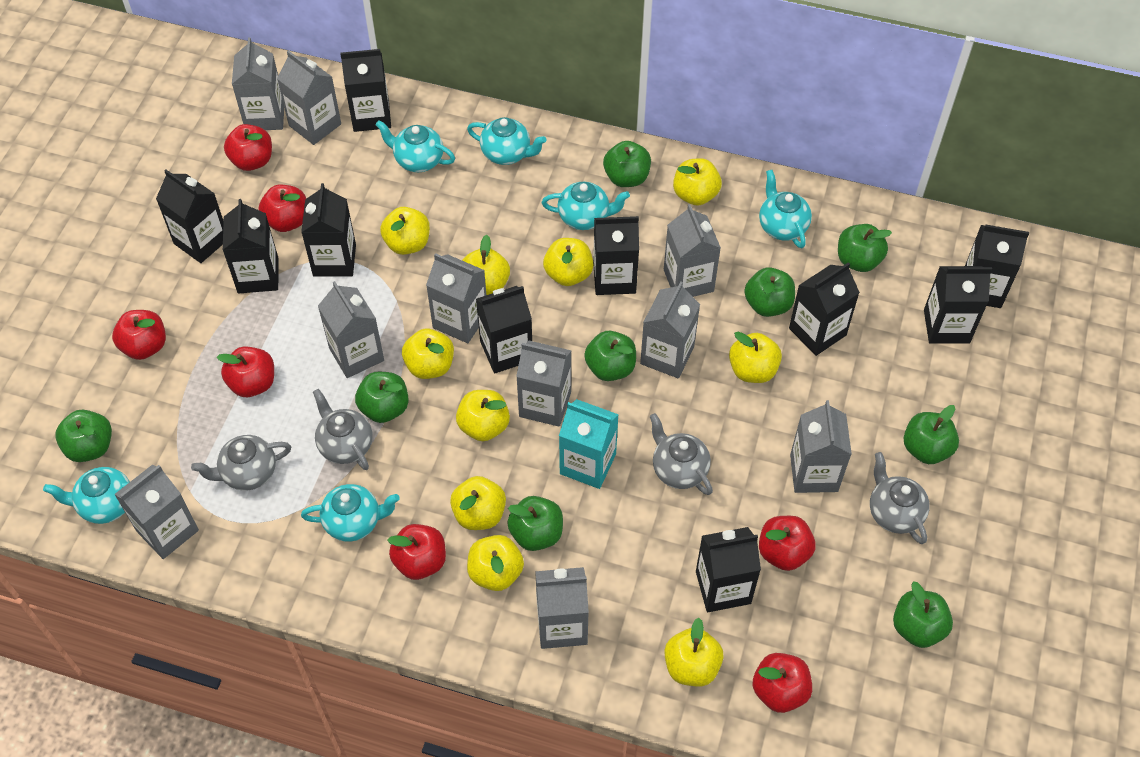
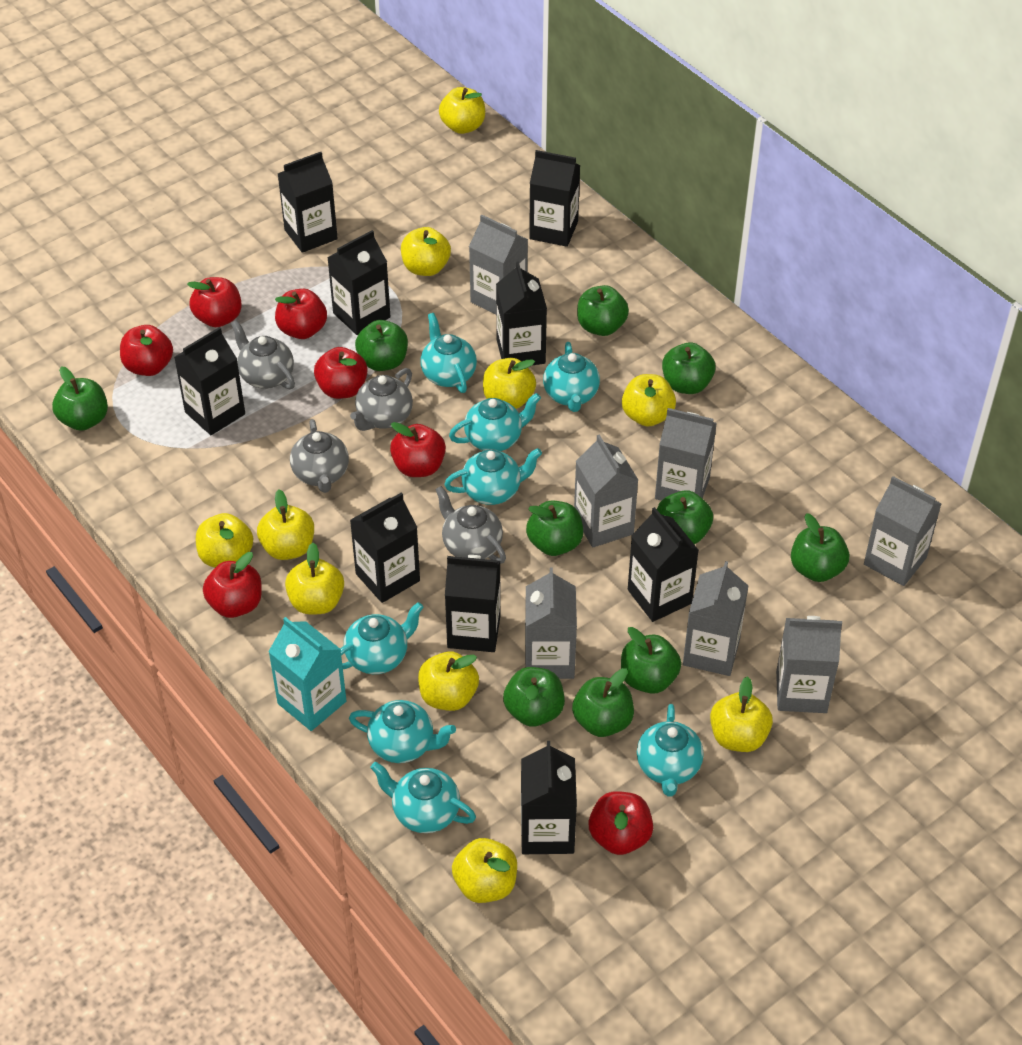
black carton: [156,170,224,263] [223,199,279,293] [301,183,356,276] [340,49,391,132] [476,286,532,374] [593,216,639,295] [696,527,761,612] [789,262,860,356] [924,266,992,344] [965,225,1029,308] = 10 -> [174,327,245,435] [278,152,338,253] [327,230,390,335] [350,493,420,603] [445,555,501,652] [496,261,547,365] [521,741,577,854] [529,150,580,247] [628,507,699,622] = 9
green apple: [55,410,112,462] [355,372,409,423] [507,496,563,551] [584,331,636,381] [603,141,651,187] [744,267,795,317] [838,224,892,272] [893,581,953,648] [904,405,959,464] = 9 -> [52,367,108,431] [355,320,408,371] [503,667,565,727] [526,501,583,556] [572,668,634,737] [577,285,629,336] [621,627,681,694] [657,490,713,544] [662,342,715,394] [791,513,849,582] = 10
grey carton: [114,465,199,559] [232,37,284,130] [277,50,341,145] [318,281,384,378] [426,253,486,343] [516,341,572,427] [535,567,589,649] [640,281,700,378] [664,204,721,297] [790,400,852,493] = 10 -> [469,214,528,315] [525,567,577,679] [574,435,638,547] [655,408,717,501] [683,561,748,676] [776,616,842,713] [864,476,942,586] = 7
turquoise teapot: [43,467,130,524] [301,484,400,542] [376,120,455,172] [467,117,546,165] [542,182,630,230] [759,170,812,248] = 6 -> [340,602,424,674] [349,700,456,763] [370,762,476,833] [420,313,477,393] [444,448,542,505] [449,393,541,451] [543,342,600,412] [637,704,704,797] = 8

